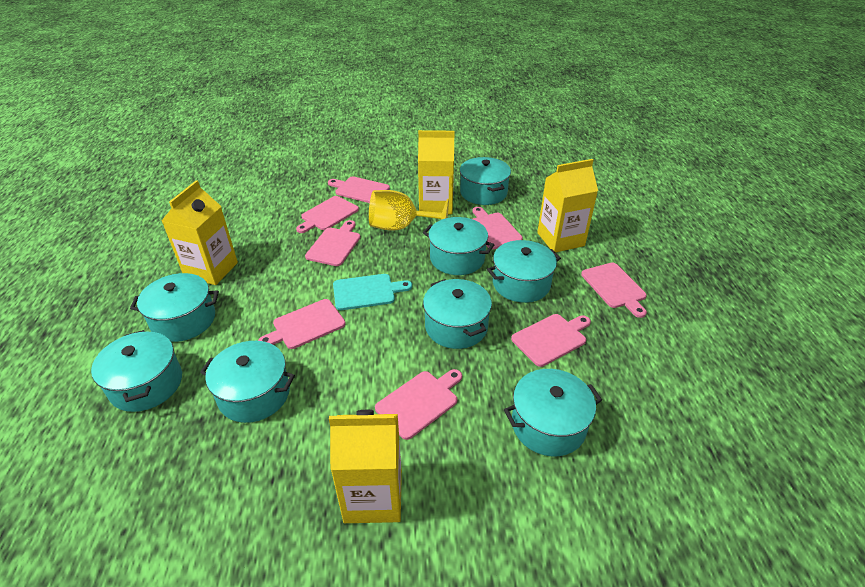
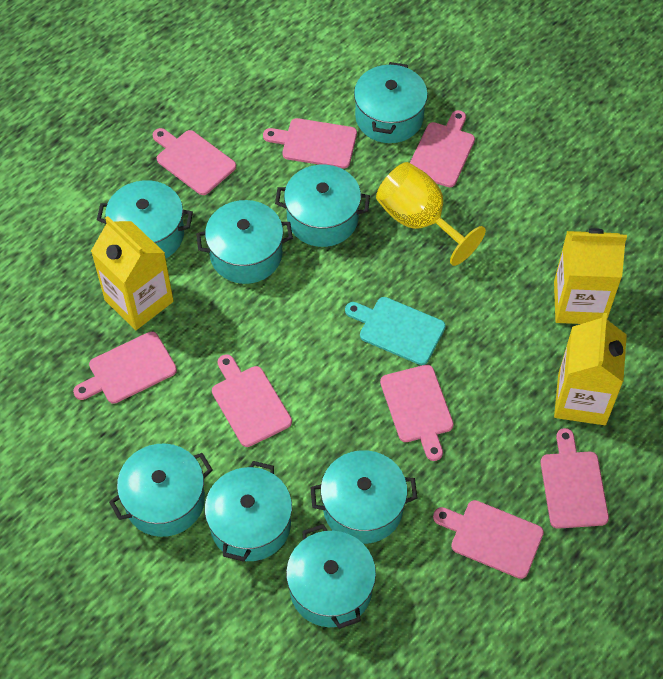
yellow carton: [162,180,238,285] [329,410,402,523] [418,130,455,214] [537,159,598,252] = 4 -> [91,216,174,330] [554,228,627,324] [554,313,627,425] = 3

